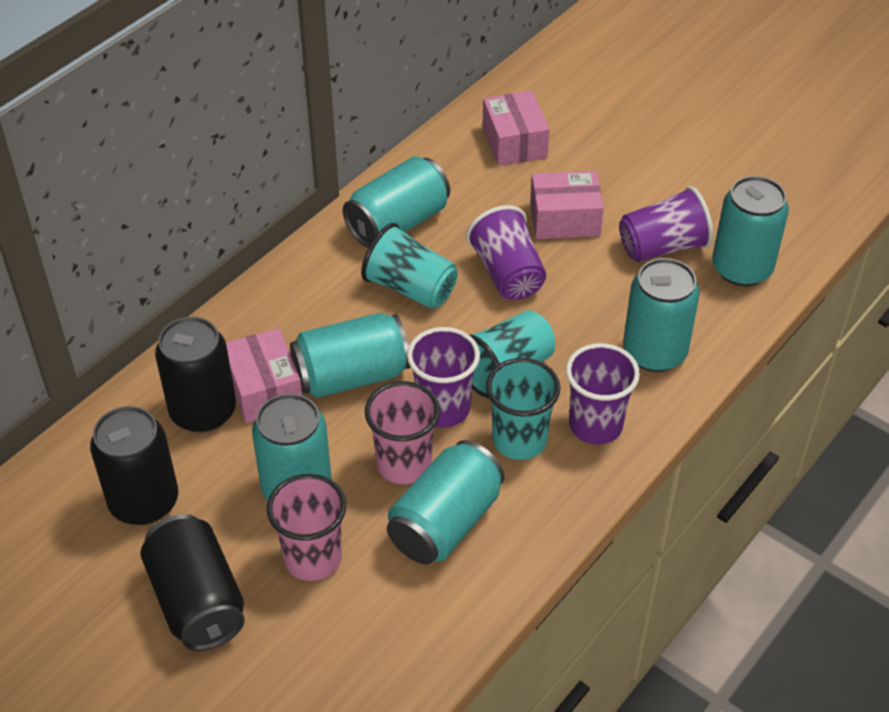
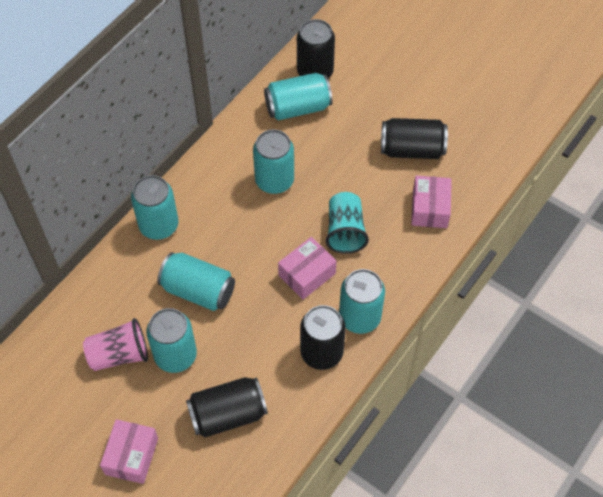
black can: [90,406,178,525] [140,514,245,651] [155,317,236,433] = 3 -> [186,377,268,437] [297,19,335,78] [300,305,346,370] [381,118,448,159] = 4
pink cup: [267,474,346,581] [365,381,440,484] = 2 -> [83,318,148,371] = 1
purple cup: [407,327,480,427] [466,205,546,300] [566,343,640,445] [619,186,713,262] = 4 -> none = 0
turquoise cup: [361,223,458,309] [468,310,555,398] [486,358,561,460] = 3 -> [326,192,369,254] = 1

